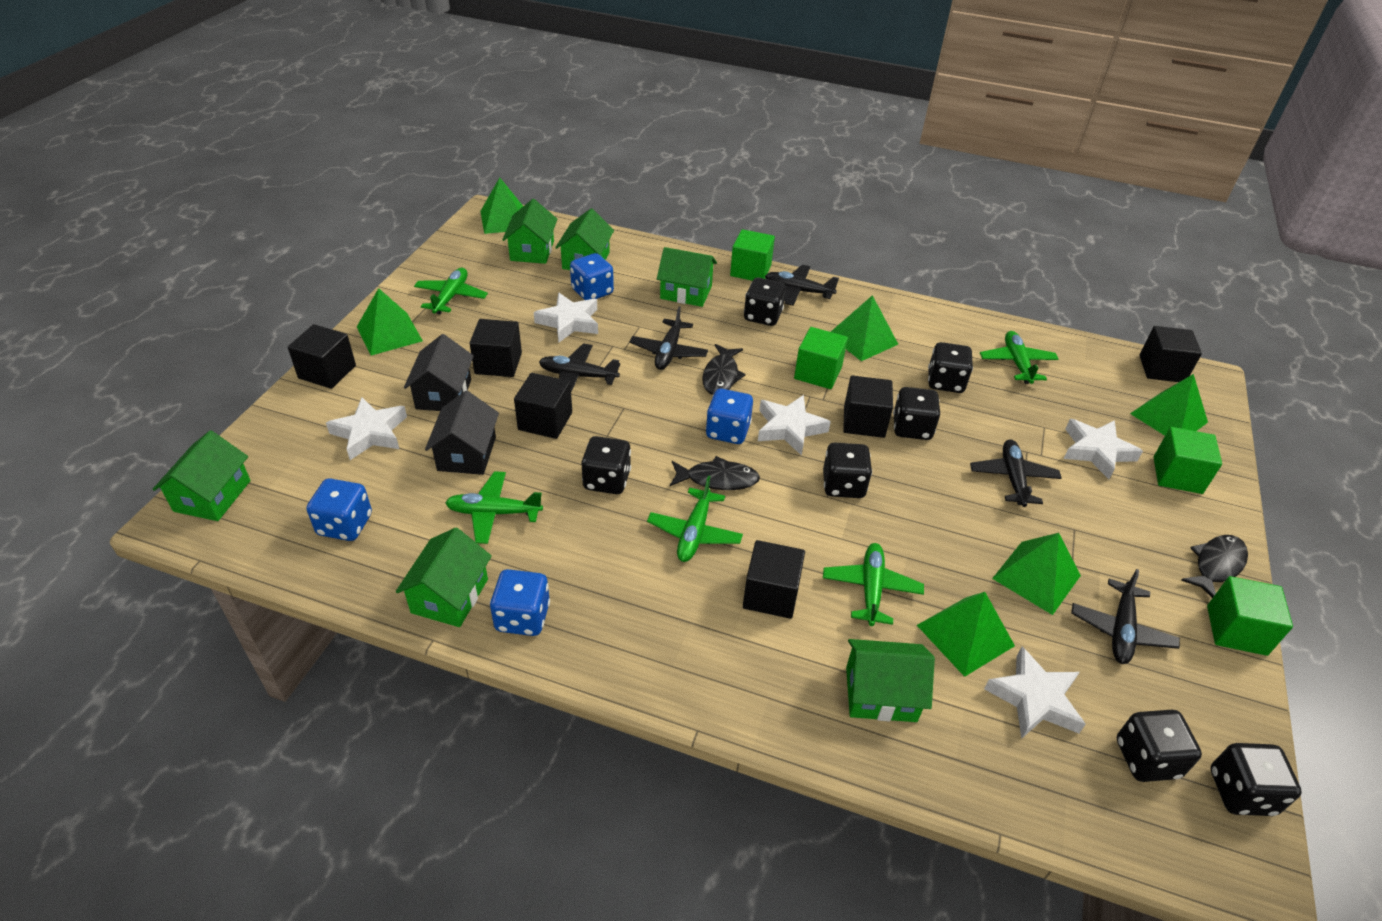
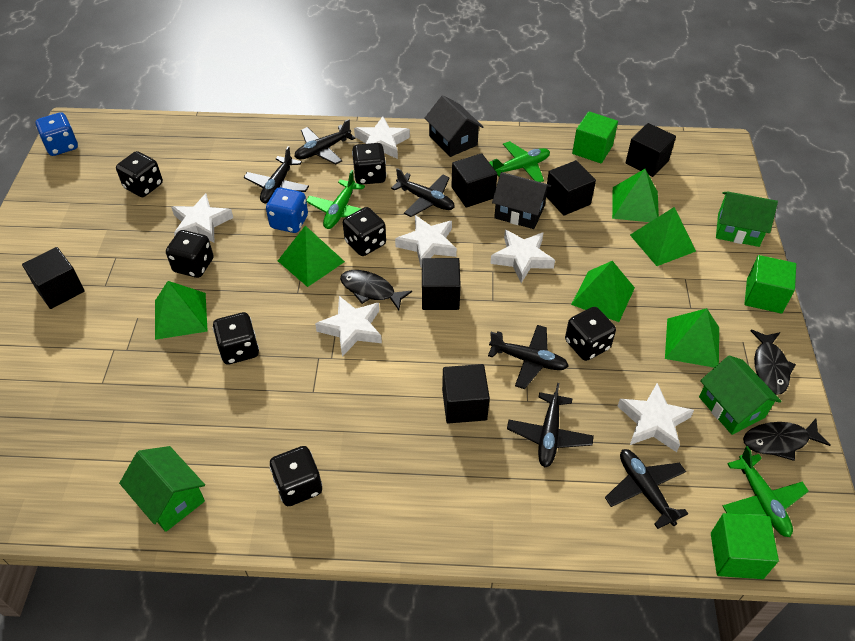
black plane: [539,343,620,392] [630,306,708,370] [765,265,839,306] [970,439,1062,507] [1071,569,1180,664] = 5 -> [244,146,309,203] [295,119,355,165] [391,168,455,217] [488,325,569,389] [507,383,594,467] [605,449,688,529] = 6
blue dice: [307,478,372,541] [490,569,550,636] [570,253,614,300] [706,389,753,444] = 4 -> [36,112,78,156] [266,188,308,233] = 2
green cube: [730,229,775,281] [794,327,848,389] [1153,427,1222,494] [1207,576,1293,656] = 4 -> [572,111,618,163] [711,513,779,579] [744,255,796,314] = 3
green house: [152,430,251,521] [396,528,492,627] [502,199,557,264] [555,209,614,270] [657,247,717,307] [846,639,935,722] = 6 -> [119,446,205,532] [699,355,782,435] [716,192,778,247] = 3
green plane: [414,268,488,314] [445,471,543,544] [647,476,743,562] [823,543,924,626] [980,331,1059,384] = 5 -> [306,170,365,229] [489,141,550,182] [723,446,809,537] = 3
white star: [326,398,407,460] [534,293,598,342] [758,395,831,456] [984,647,1086,739] [1064,419,1143,479] = 5 -> [171,193,233,243] [315,296,382,357] [354,117,410,159] [395,215,457,268] [490,230,555,283] [617,383,694,452] = 6

